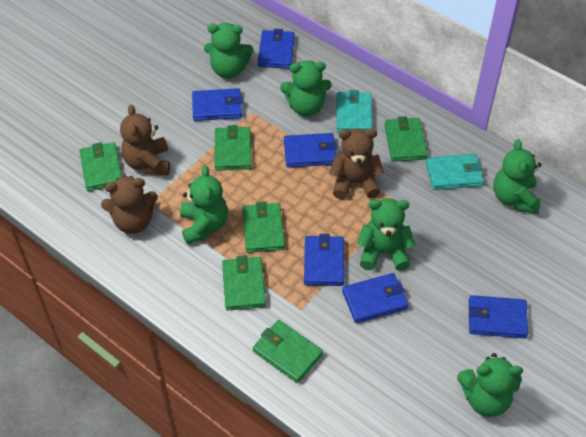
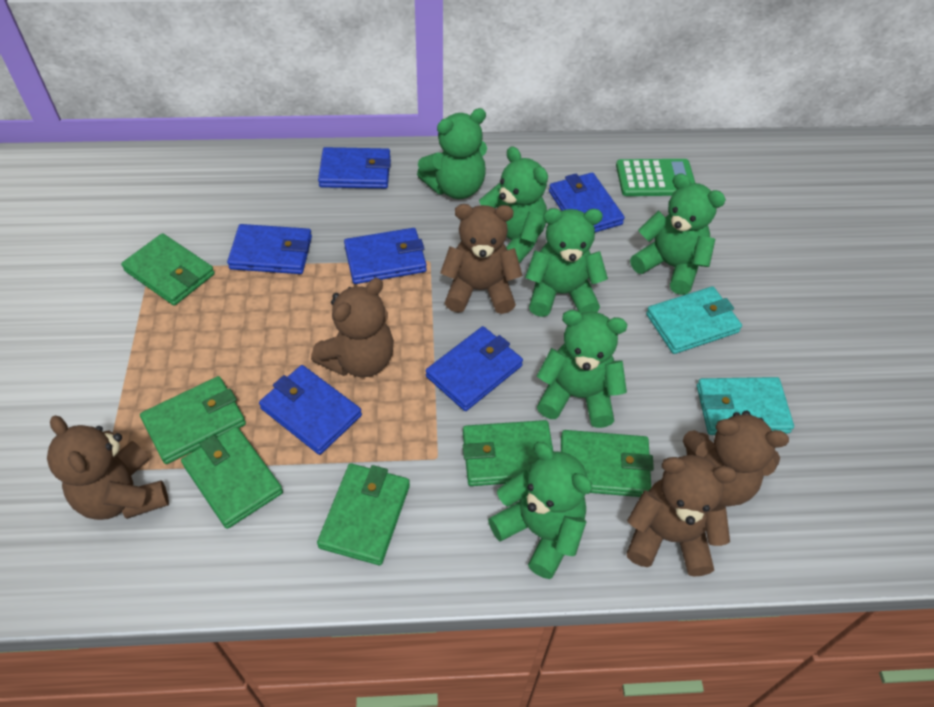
brown teddy bear: [101,175,158,234] [120,105,170,175] [329,128,384,199] = 3 -> [47,416,169,520] [311,278,394,377] [440,204,523,314] [626,455,737,577] [683,411,789,507] = 5
green calculator: none = 0 -> [616,159,695,196] = 1

